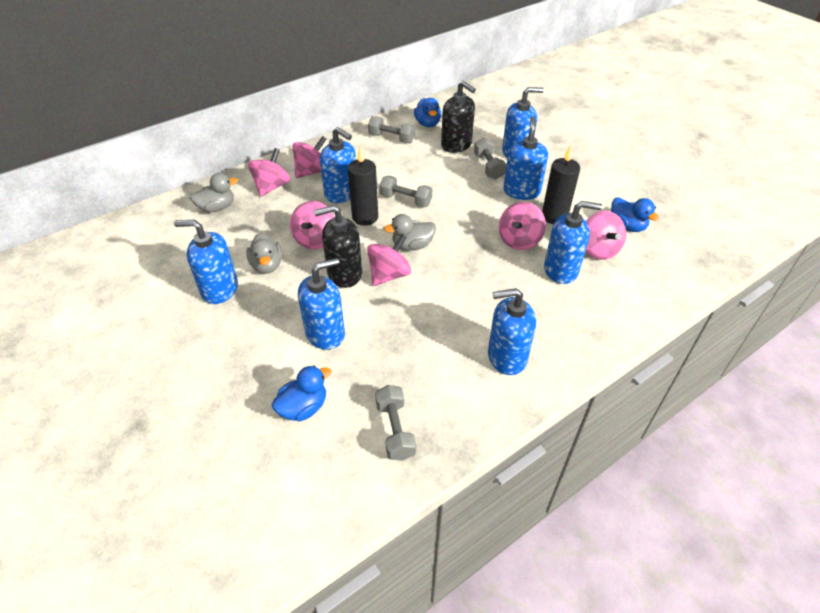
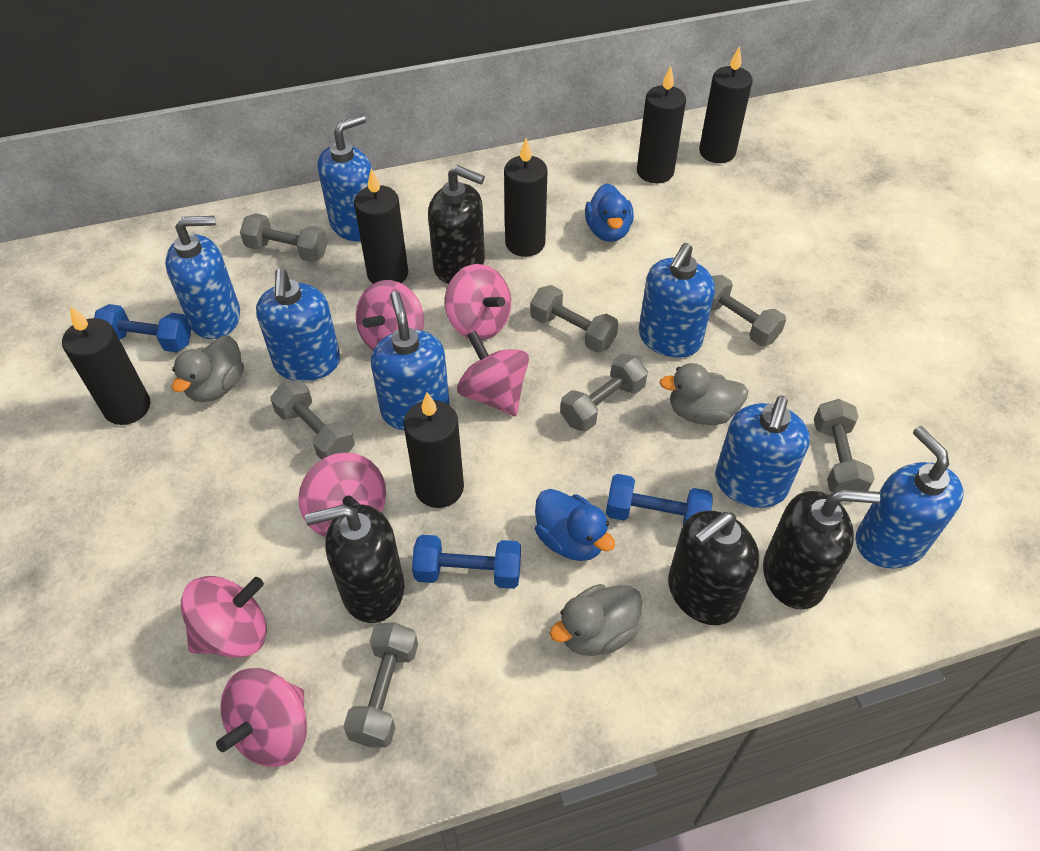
black candle: [348,146,378,226] [542,145,580,224] = 2 -> [62,306,150,425] [354,169,408,284] [404,392,464,508] [504,138,548,257] [637,66,686,183] [699,46,753,163] = 6
black soap dispenser: [314,205,362,288] [441,81,476,153] = 2 -> [305,504,404,623] [428,165,485,284] [668,511,759,625] [763,489,881,610] = 4
blue duck: [272,365,332,421] [414,98,441,127] [611,197,659,232] = 3 -> [535,489,615,561] [585,184,634,242] = 2
blue dumbbell: none = 0 -> [94,304,191,352] [412,535,521,589] [606,474,712,525] = 3
grey dumbbell: [368,116,415,143] [375,385,416,461] [379,176,432,207] [474,137,506,180] = 4 -> [240,213,328,262] [271,380,355,460] [343,622,418,747] [530,285,619,353] [560,354,648,431] [711,275,786,346] [814,399,875,493] = 7

